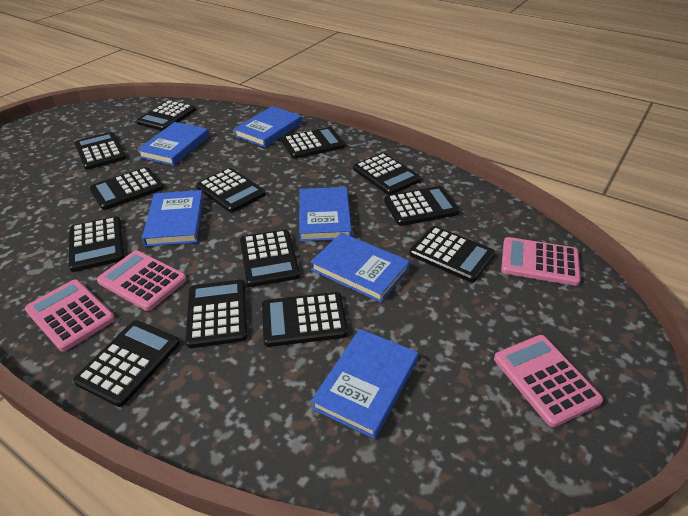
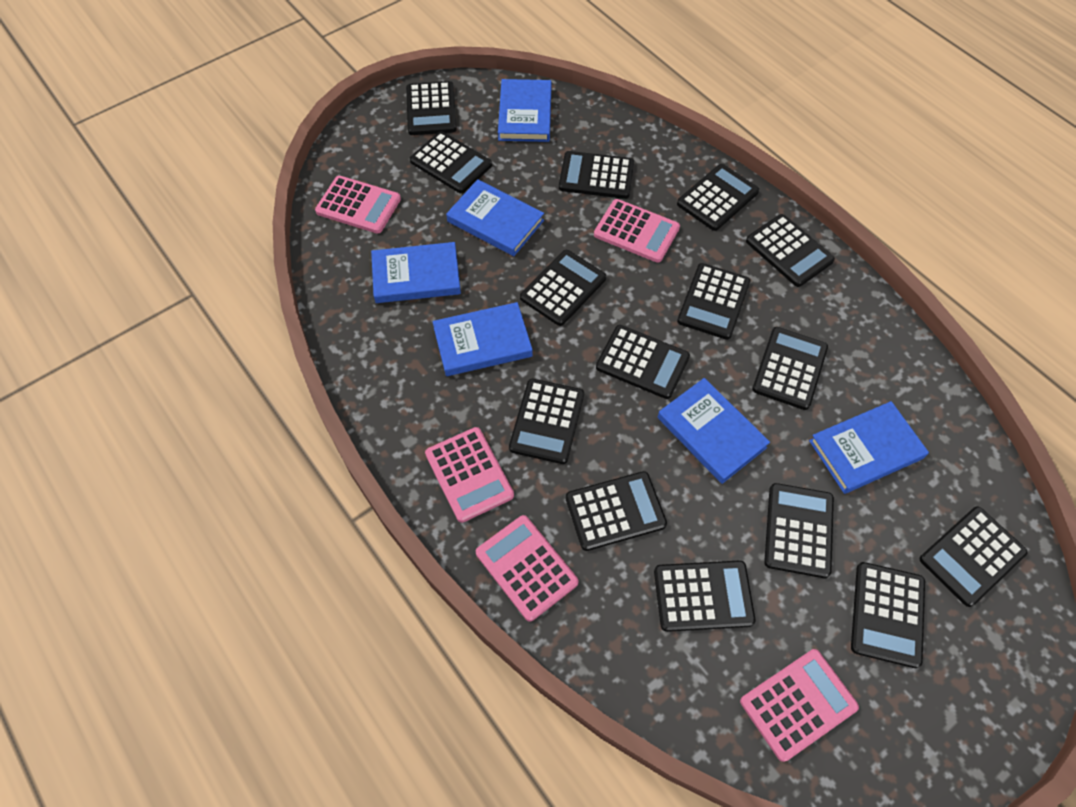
black calculator: [69,216,124,272] [73,320,180,407] [75,132,126,170] [89,167,163,210] [136,100,196,131] [186,280,247,348] [196,168,266,213] [240,230,300,287] [262,292,348,347] [282,127,345,159] [353,153,421,195] [384,186,460,226] [410,226,495,282] = 13 -> [406,81,457,135] [410,131,492,193] [509,379,584,464] [520,250,606,326] [559,151,634,199] [565,471,667,551] [596,325,690,399] [654,560,756,632] [677,164,759,231] [677,263,750,340] [746,214,835,287] [752,327,828,410] [764,483,834,578] [851,562,925,668] [920,506,1027,607] = 15
pink calculator: [25,279,115,352] [97,250,187,311] [494,335,603,427] [501,237,581,286] = 4 -> [315,176,401,234] [425,427,514,523] [476,515,579,622] [594,199,680,263] [740,649,859,762] = 5

